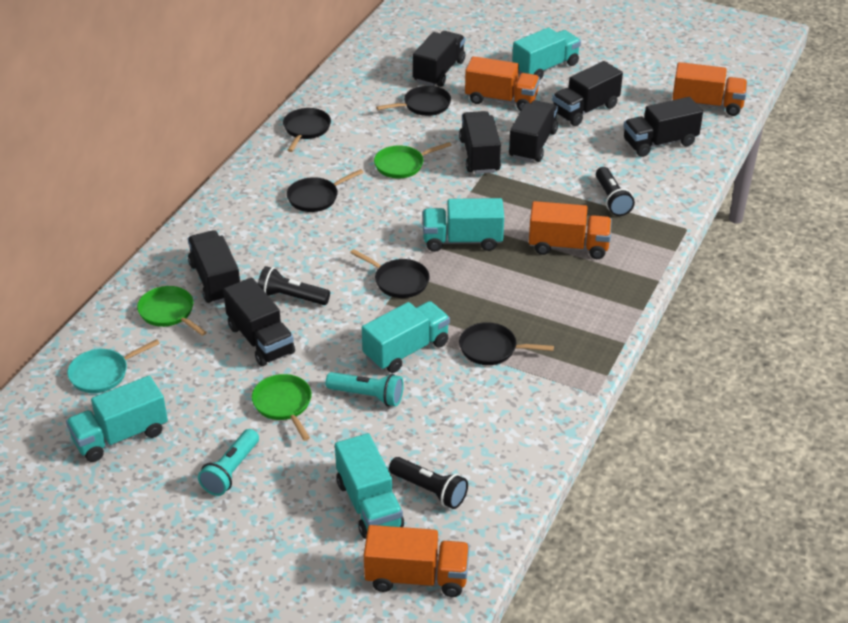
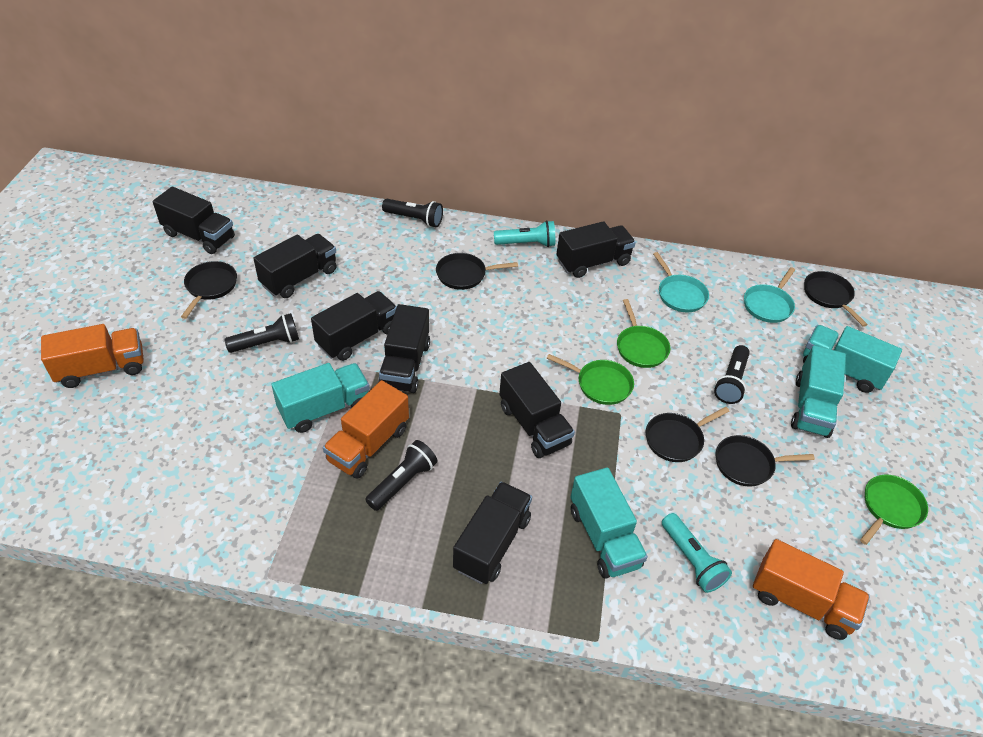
black flashlight: [258,266,330,305] [389,457,468,509] [596,167,635,216] = 3 -> [224,313,299,353] [365,440,437,511] [382,199,443,227] [714,345,750,404] = 4
orange truck: [364,525,470,597] [465,56,540,111] [529,201,612,259] [672,62,747,116] = 4 -> [41,324,144,388] [323,380,409,479] [753,539,870,640] = 3
turquoise pan: [67,339,160,393] = 1 -> [653,252,709,312] [744,267,795,323] = 2
turquoise truck: [66,376,168,462] [335,433,404,539] [362,301,450,373] [423,198,504,252] [512,27,581,80] = 5 -> [271,363,370,433] [571,467,648,579] [791,345,846,438] [803,325,902,393] = 4

